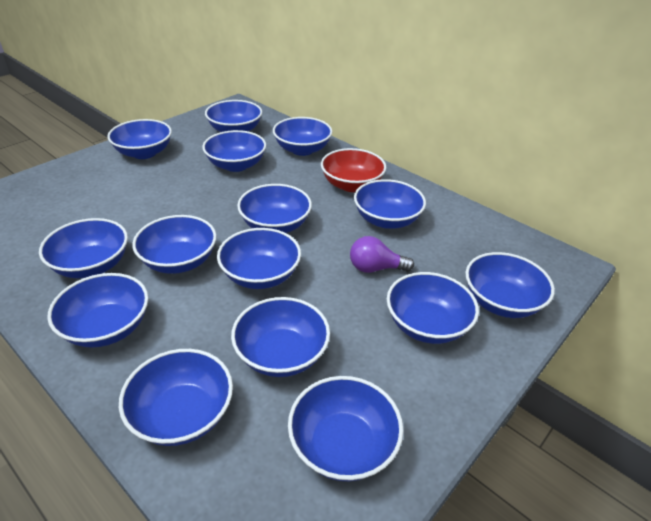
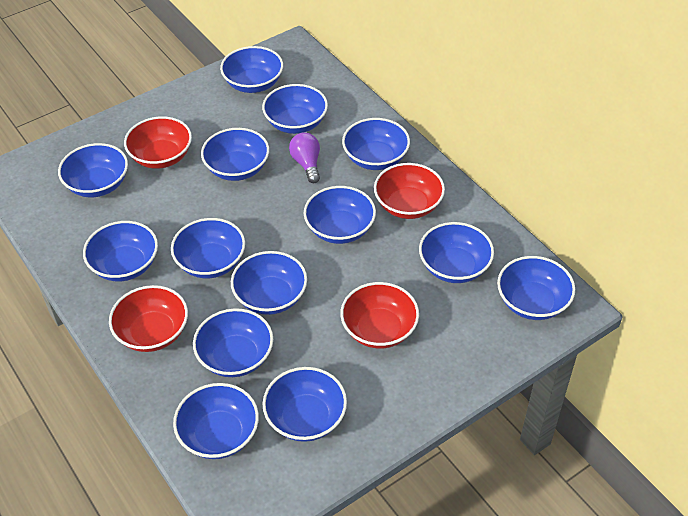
blue bowl: [39,218,128,278] [47,273,148,348] [107,119,172,159] [119,349,233,446] [132,215,217,274] [202,130,266,172] [205,100,262,132] [217,228,301,289] [231,297,330,377] [237,184,312,233] [273,117,332,156] [288,376,403,481] [354,179,426,229] [387,272,479,344] [466,252,555,318] = 15 -> [58,143,128,197] [83,221,158,281] [171,218,245,278] [173,383,259,459] [193,308,273,377] [201,128,269,181] [220,46,283,93] [231,251,307,315] [262,84,328,134] [262,367,347,442] [304,186,376,244] [342,118,410,170] [419,222,494,283] [497,256,575,320] = 14
red bowl: [321,148,386,192] = 1 -> [109,285,188,352] [124,116,192,169] [340,282,419,349] [374,163,445,219] = 4

